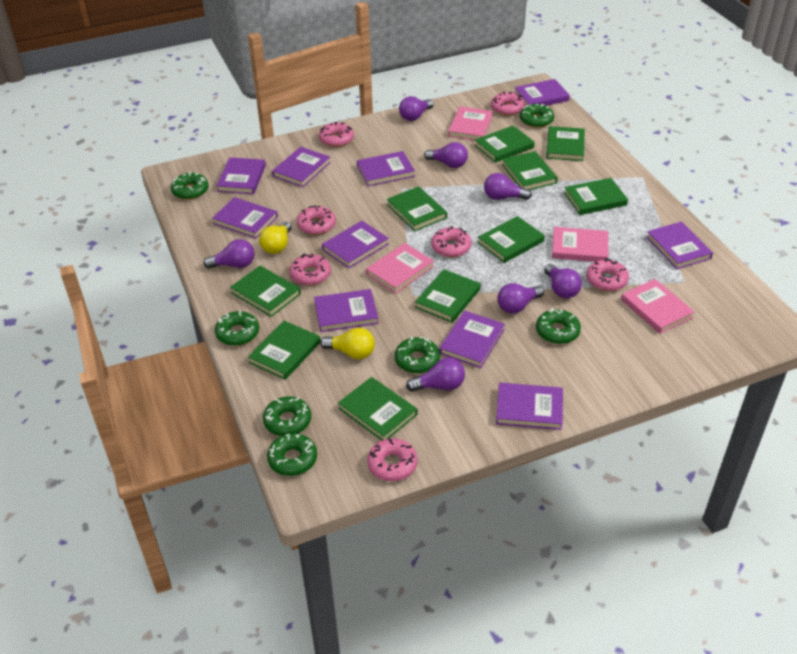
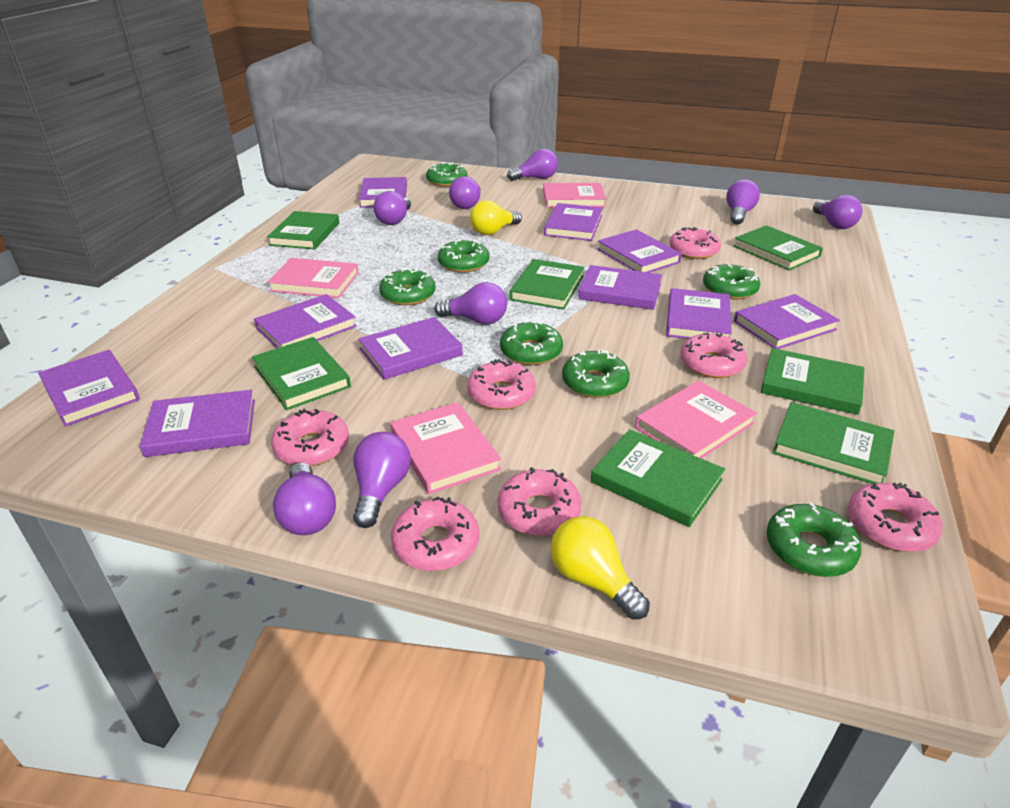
green book: [230,266,301,317] [248,321,321,380] [338,377,417,441] [387,186,447,231] [415,269,481,323] [475,126,535,163] [477,216,545,263] [502,151,558,190] [546,126,585,161] [564,178,628,215] = 10 -> [252,337,351,410] [267,211,339,249] [510,259,584,310] [591,429,725,527] [733,225,823,271] [761,348,865,415] [773,402,894,484] = 7
purple light bulb: [203,239,254,269] [399,96,434,121] [406,358,465,392] [424,142,468,168] [484,173,532,200] [497,283,544,314] [544,264,582,298] = 7 -> [273,462,336,535] [353,432,411,528] [373,191,411,225] [434,282,507,324] [449,176,481,209] [507,149,558,181] [726,179,760,224] [813,195,863,229] = 8

